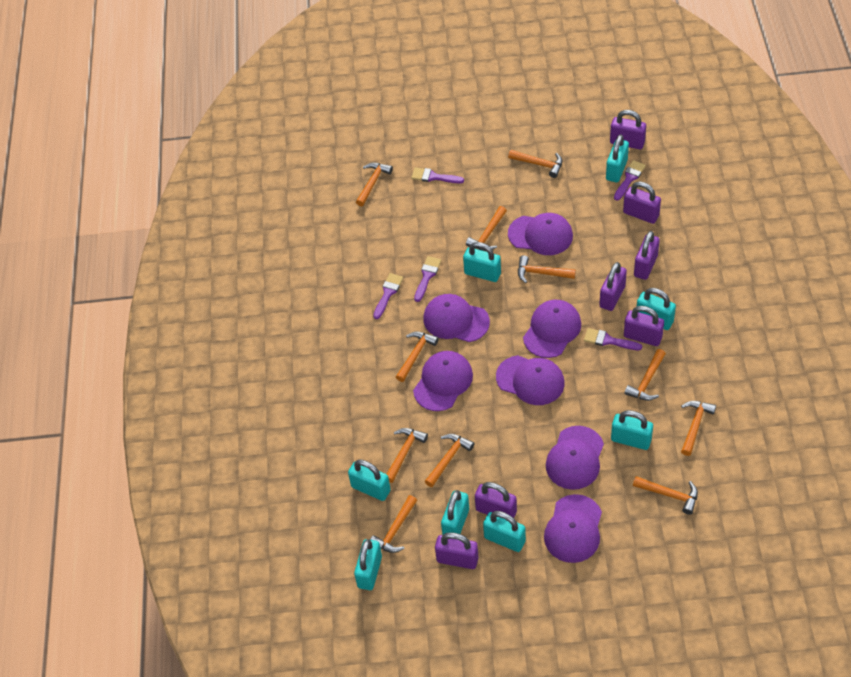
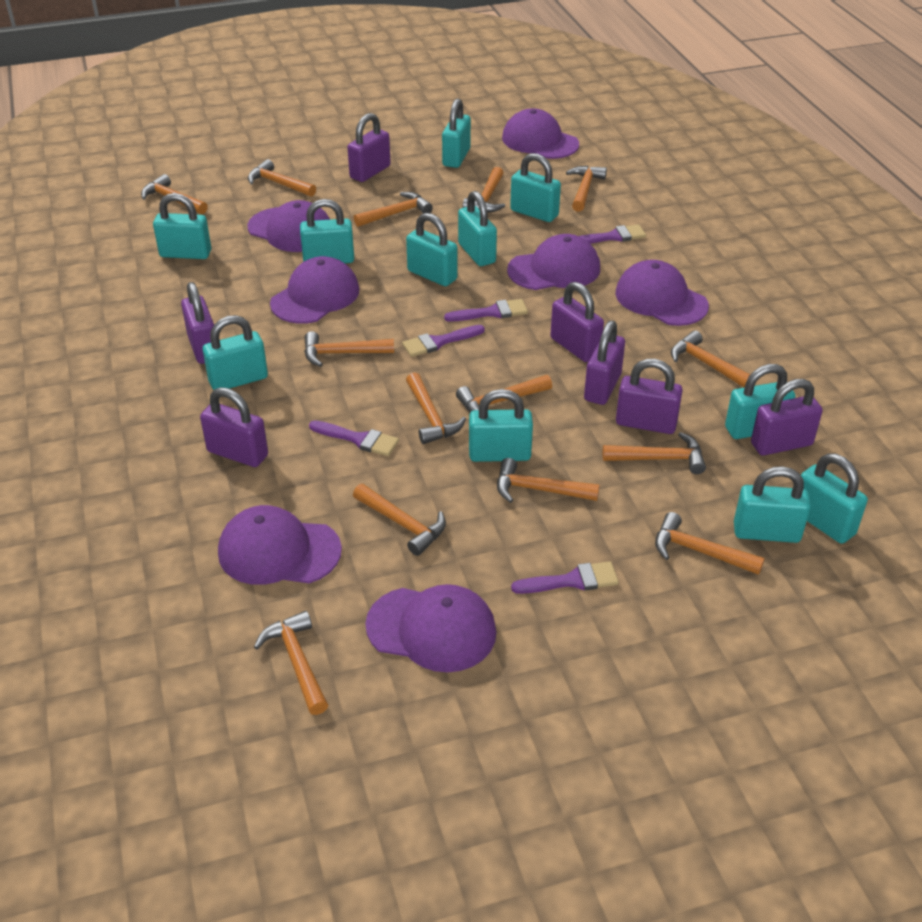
orange hammer: [356,162,393,206] [370,495,417,553] [387,428,428,483] [396,332,439,382] [424,434,474,487] [466,206,507,251] [508,150,562,178] [518,255,576,283] [624,349,666,401] [633,476,698,515] [681,401,716,456] = 11 -> [141,174,208,214] [248,159,316,197] [254,611,328,715] [304,331,394,367] [353,484,446,556] [354,192,433,227] [406,373,466,444] [456,375,552,412] [462,167,505,213] [497,458,600,503] [566,166,607,212] [603,432,706,474] [655,512,765,575] [671,330,751,387] = 14
turquoise padlock: [348,459,391,501] [354,539,382,590] [441,490,469,535] [463,242,501,282] [483,511,526,552] [606,134,629,182] [611,410,653,450] [637,288,676,330] = 8 -> [153,193,211,259] [203,315,268,390] [300,199,354,263] [406,213,458,286] [442,99,471,168] [458,191,497,266] [469,389,533,462] [510,153,561,222] [725,364,796,439] [734,466,811,543] [801,453,868,544] = 11

